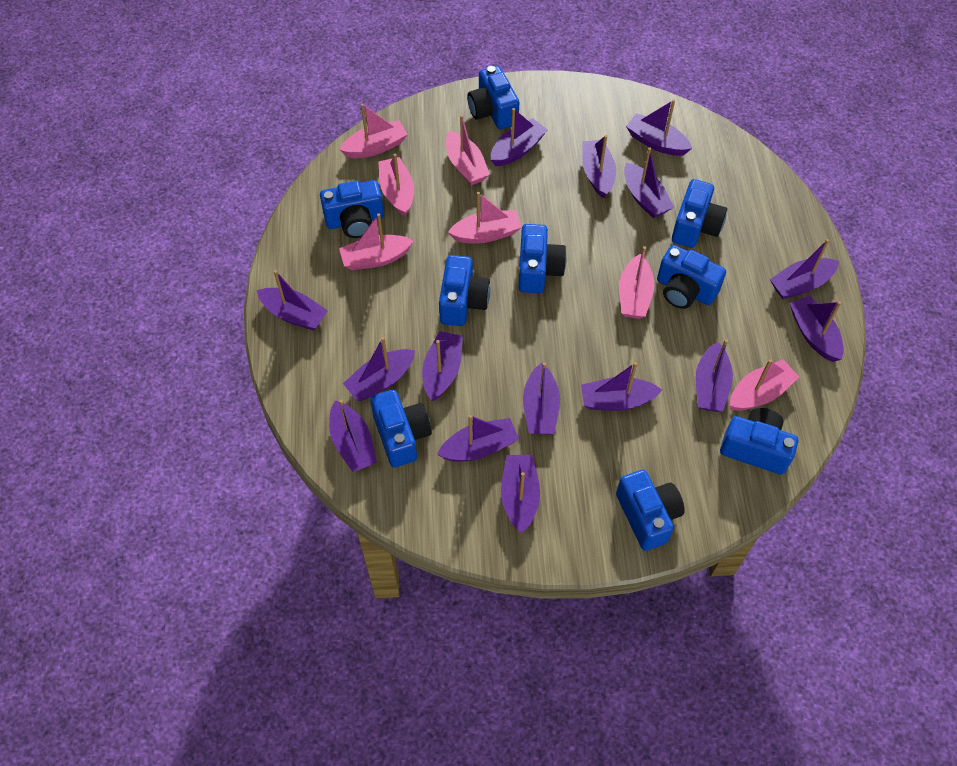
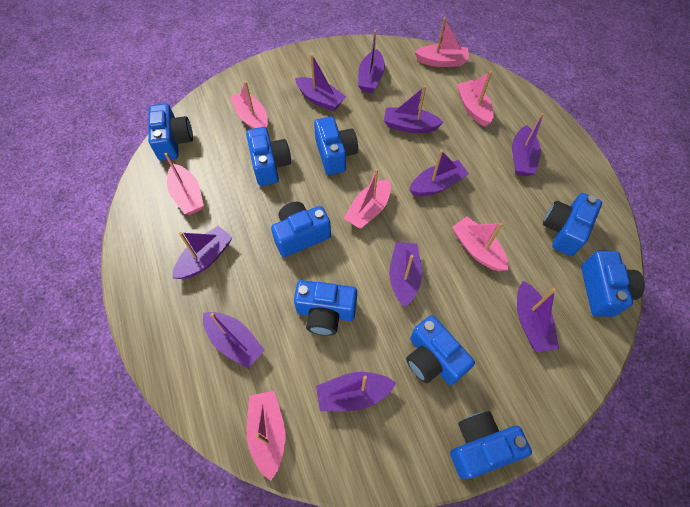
purple boat: [257,270,328,331] [329,400,377,472] [343,337,415,401] [422,331,463,401] [437,415,519,462] [491,108,548,166] [501,455,540,533] [523,362,560,434] [581,362,662,411] [582,135,616,199] [624,148,674,218] [626,99,692,156] [695,339,733,412] [770,239,839,299] [790,296,844,362] = 15 -> [172,225,232,279] [203,312,265,368] [295,54,346,111] [316,372,396,411] [358,30,385,93] [384,86,444,133] [389,242,422,307] [410,150,469,196] [512,113,544,176] [517,281,559,352] = 10

